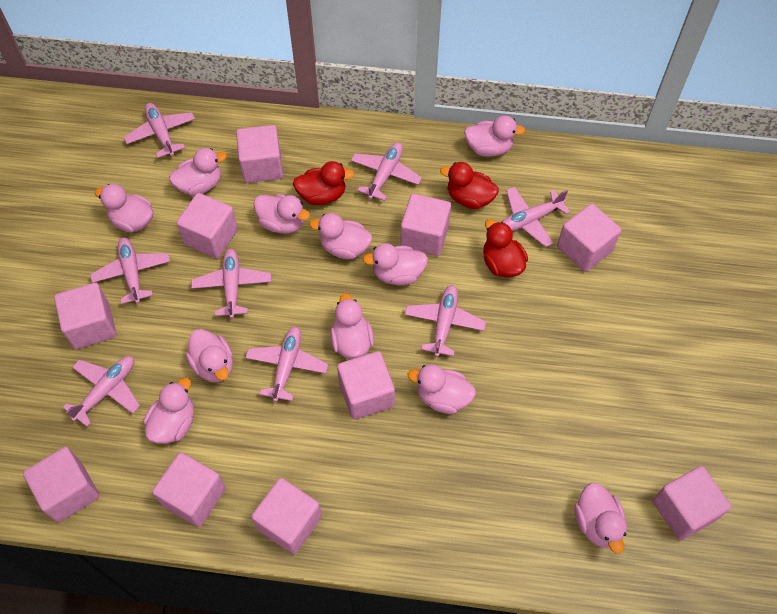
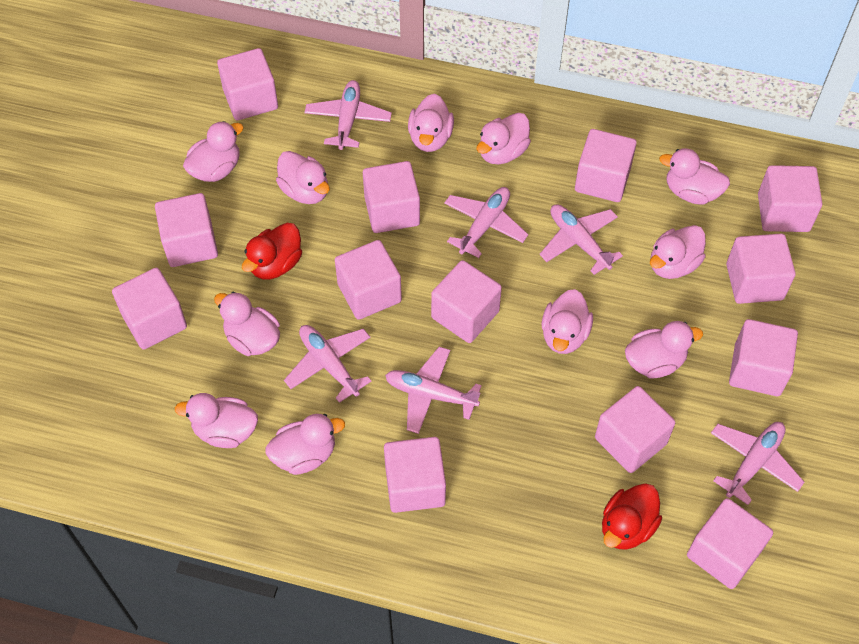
pink cube: [23,447,100,523] [54,283,116,349] [152,452,226,527] [176,193,238,259] [236,125,283,183] [251,478,322,554] [337,351,395,420] [400,194,451,256] [557,204,621,272] [652,466,731,541] = 10 -> [112,268,187,350] [155,193,218,267] [217,48,278,121] [335,240,402,320] [363,161,420,233] [384,437,446,513] [431,260,502,343] [575,129,637,202] [595,386,675,473] [687,498,773,589] [726,234,796,304] [729,319,798,396] [758,165,822,232] = 13
pink plane: [62,356,140,427] [90,237,170,304] [124,103,195,158] [191,248,271,319] [245,326,329,402] [351,142,422,201] [405,285,486,357] [502,187,570,247] = 8 -> [284,325,371,403] [304,80,392,150] [385,347,482,434] [444,187,529,258] [539,204,623,275] [711,422,805,505] = 6
red duck: [293,161,355,205] [440,162,499,209] [483,219,528,278] = 3 -> [242,223,302,280] [602,483,662,550] = 2

